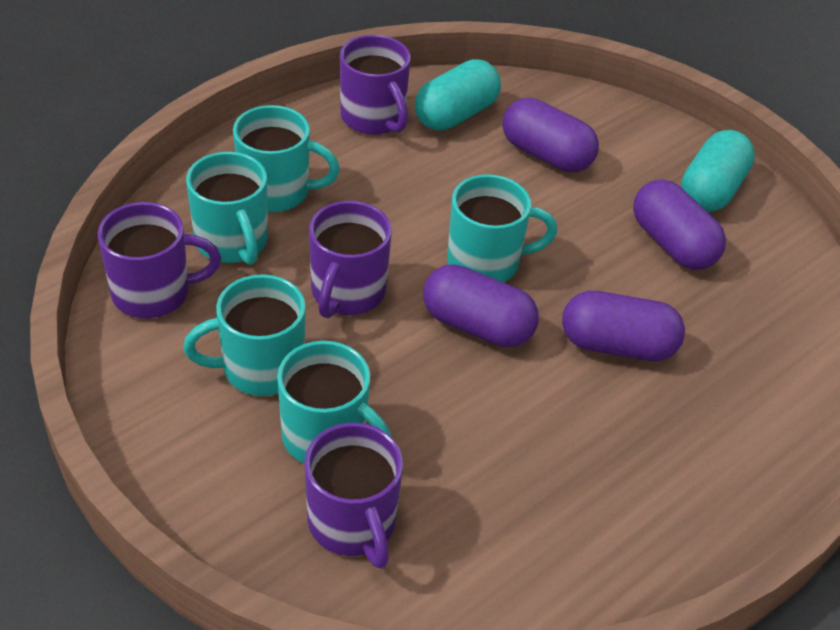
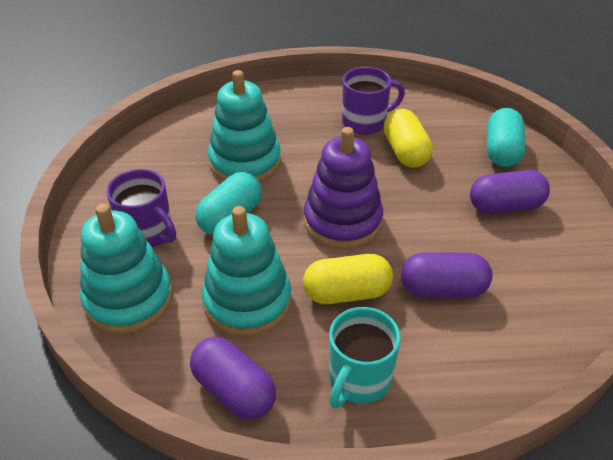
purple capsule: [423,264,539,347] [502,98,599,172] [562,291,685,361] [633,179,726,270] = 4 -> [190,337,276,420] [401,252,492,298] [470,170,550,214] = 3
purple mug: [98,202,221,318] [305,423,403,569] [309,201,392,318] [340,35,411,135] = 4 -> [106,169,176,247] [342,67,405,135] = 2
purple stacking toy: none = 0 -> [304,127,383,249] = 1
turquoise mug: [183,274,306,396] [186,152,268,265] [233,105,340,212] [277,341,392,464] [447,174,557,282] = 5 -> [329,307,401,409] = 1
turquoise stacking toy: none = 0 -> [80,204,172,334] [202,206,291,337] [208,70,281,182] = 3
yellow capsule: none = 0 -> [303,254,393,304] [384,109,433,168] = 2

